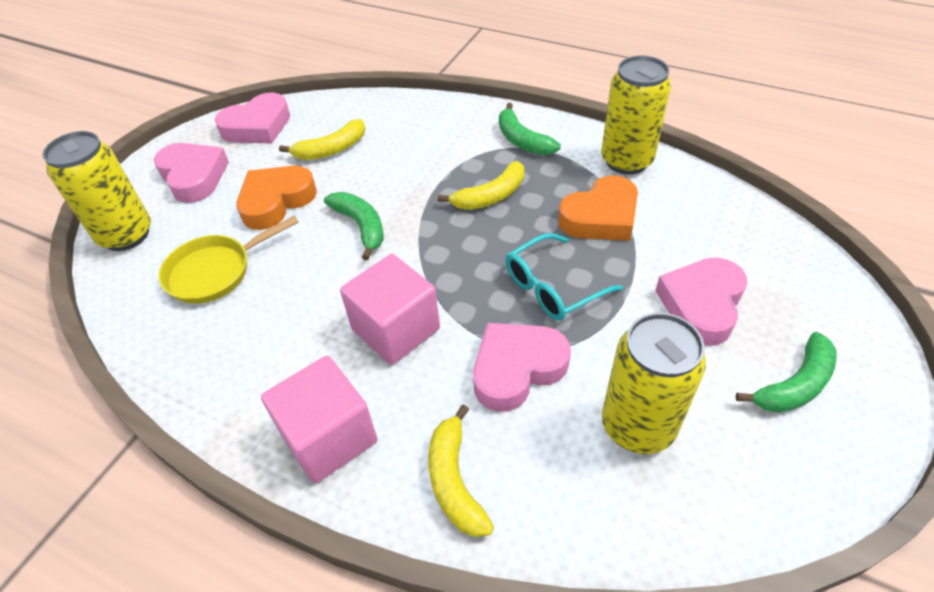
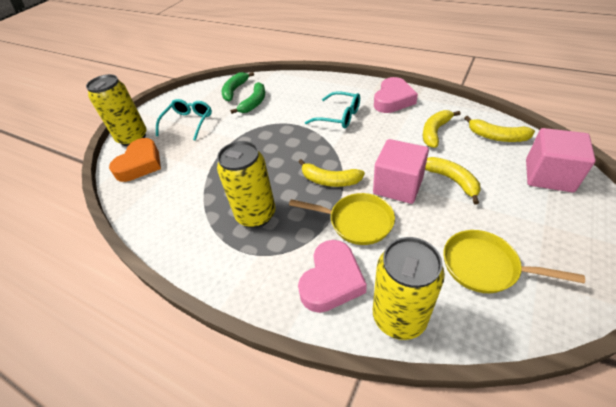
green banana: [324,192,384,260] [499,103,561,155] [736,332,837,413] = 3 -> [221,72,254,101] [230,82,265,114] = 2
orange heart: [236,166,317,230] [558,175,638,241] = 2 -> [109,138,161,182] = 1
pink heart: [154,143,229,203] [215,93,290,144] [473,323,571,412] [655,257,747,346] = 4 -> [298,240,367,313] [374,77,418,113] = 2
turquoise glasses: [506,233,623,321] = 1 -> [156,99,212,141] [305,91,360,128] = 2
yellow banana: [279,119,365,160] [428,405,494,537] [438,161,524,210] = 3 -> [299,159,365,187] [423,110,461,148] [425,157,481,204] [464,116,535,142] = 4
yellow pan: [159,216,299,304] = 1 -> [289,193,395,245] [443,230,585,293] = 2

